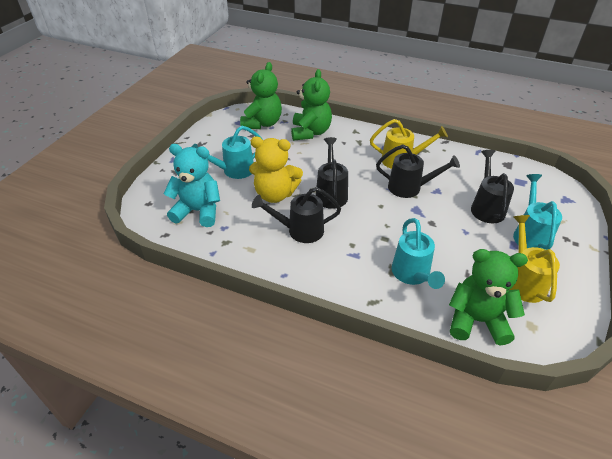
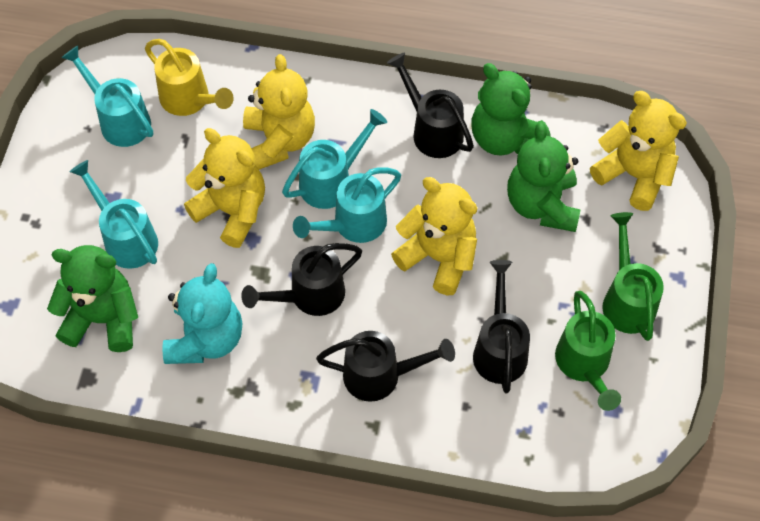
green watering can: none = 0 -> [555,291,621,411] [602,212,664,341] = 2
turquoise watering can: [192,126,263,179] [391,218,445,289] [513,174,562,250] = 3 -> [61,45,153,147] [70,160,158,269] [282,109,387,209] [293,167,401,243] = 4
yellow teddy bear: [249,137,303,203] = 1 -> [184,128,265,248] [243,54,315,170] [391,177,477,295] [590,91,687,211] = 4
yellow watering can: [370,119,448,169] [510,215,560,303] = 2 -> [145,39,234,116] = 1

